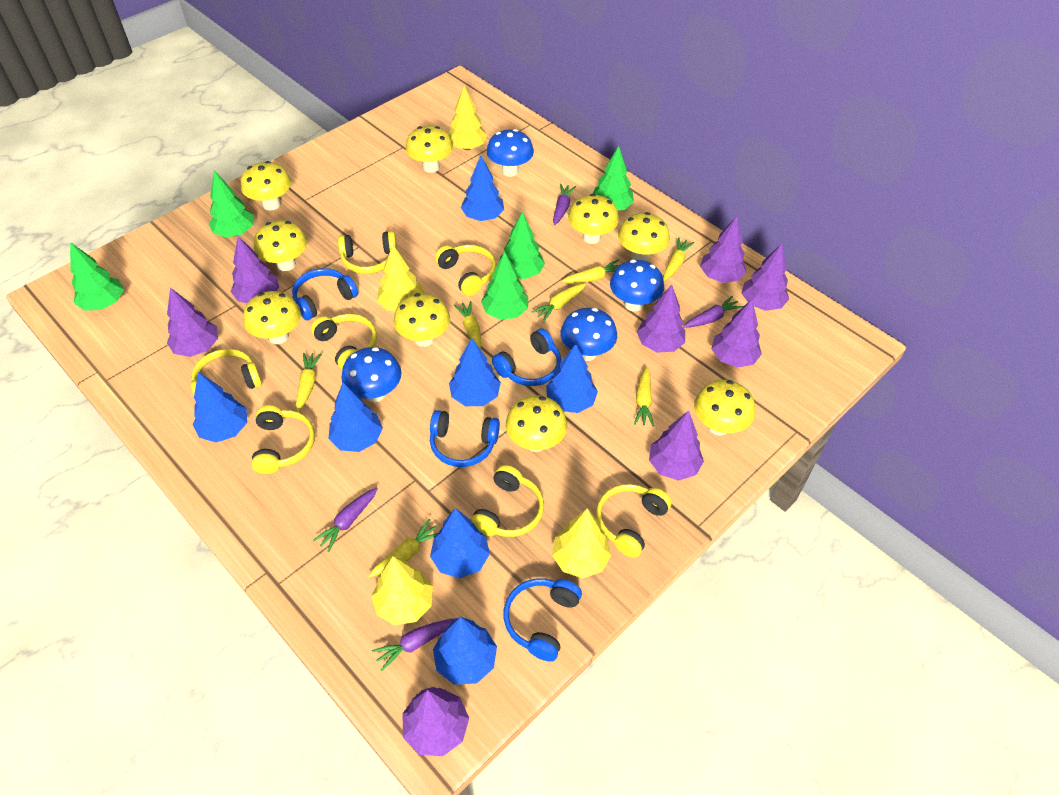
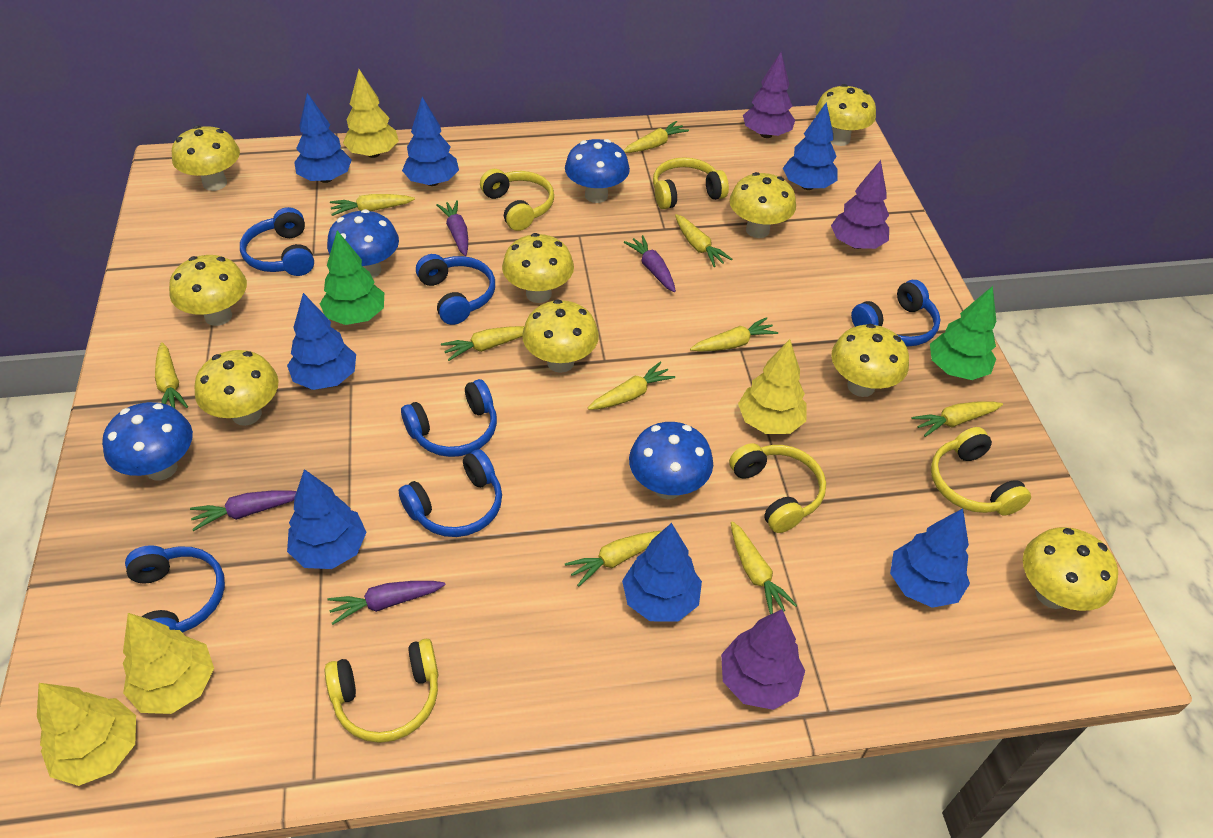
blue headphones: [292,268,358,320] [430,410,500,467] [492,328,561,386] [503,579,582,662] = 4 -> [125,545,225,633] [240,207,314,276] [399,449,502,537] [401,379,497,457] [416,254,495,325] [851,280,940,347] = 6
green tree: [70,242,124,311] [209,171,254,237] [481,252,528,320] [500,212,545,279] [593,146,634,210] = 5 -> [320,230,384,325] [930,286,996,380] = 2
purple tree: [167,287,218,357] [231,236,279,303] [402,687,469,756] [637,285,685,352] [649,411,704,481] [700,216,746,283] [711,299,762,368] [741,243,789,311] = 8 -> [721,609,805,710] [743,52,795,138] [831,160,889,249] = 3
yellow carrot: [296,353,322,412] [368,519,438,578] [454,301,481,349] [532,283,586,322] [561,259,619,283] [634,366,654,426] [663,237,694,281] = 7 -> [155,342,188,408] [330,194,415,216] [441,326,524,361] [565,531,661,587] [588,362,675,410] [623,121,689,153] [675,214,732,267] [690,317,778,352] [731,521,797,615] [911,401,1003,437] = 10
yellow headphones: [190,349,262,395] [251,405,315,474] [311,314,377,370] [338,231,397,274] [435,245,496,296] [470,465,544,537] [596,484,672,558] = 7 -> [325,639,439,743] [480,169,554,231] [653,157,729,209] [729,443,826,533] [931,427,1031,515] = 5

